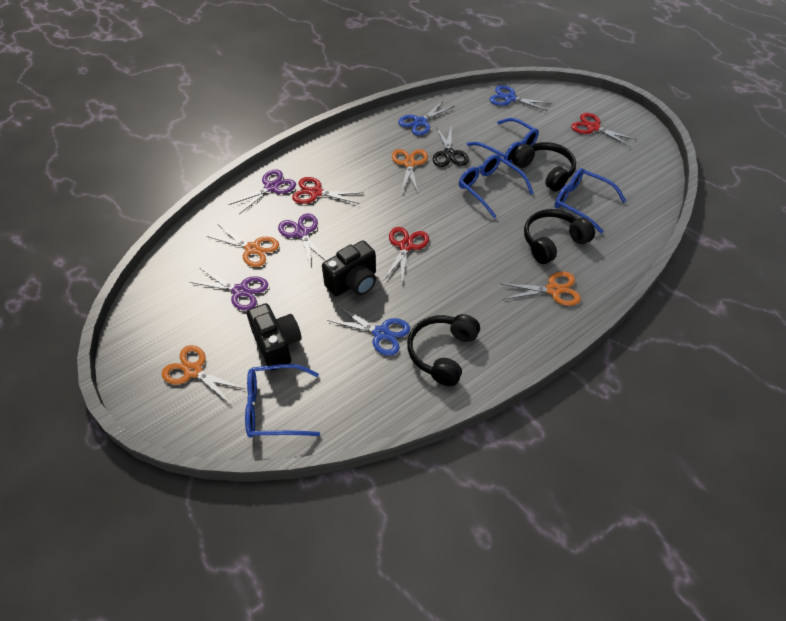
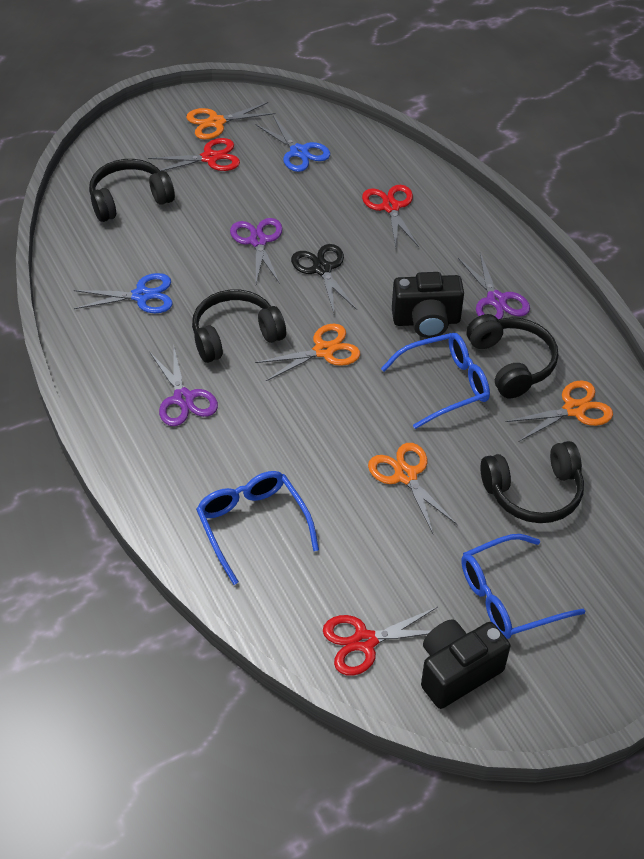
black headphones: [407,314,480,386] [512,142,576,192] [524,209,595,264] = 3 -> [89,159,175,222] [192,290,286,363] [466,314,558,398] [480,441,584,523] = 4
blue glasses: [245,364,320,438] [459,154,534,218] [467,118,539,163] [555,168,626,234] = 4 -> [196,471,319,585] [381,333,490,429] [461,534,585,639] = 3
blue scissors: [328,306,410,356] [398,100,455,136] [489,85,552,111] = 3 -> [74,273,172,313] [256,116,330,172] = 2

